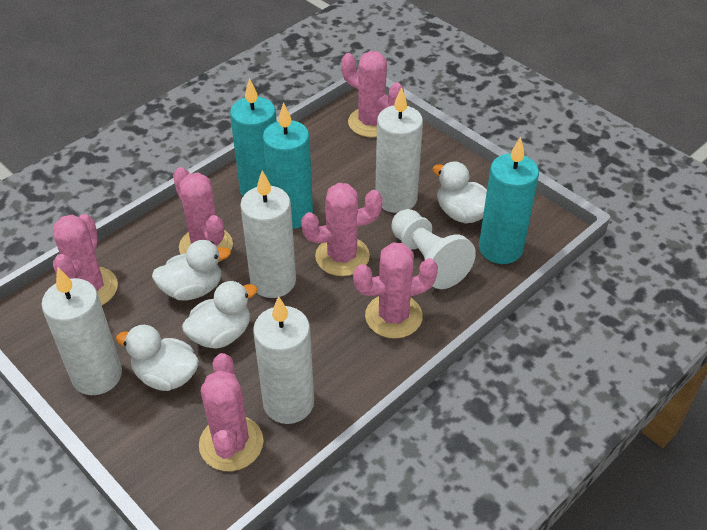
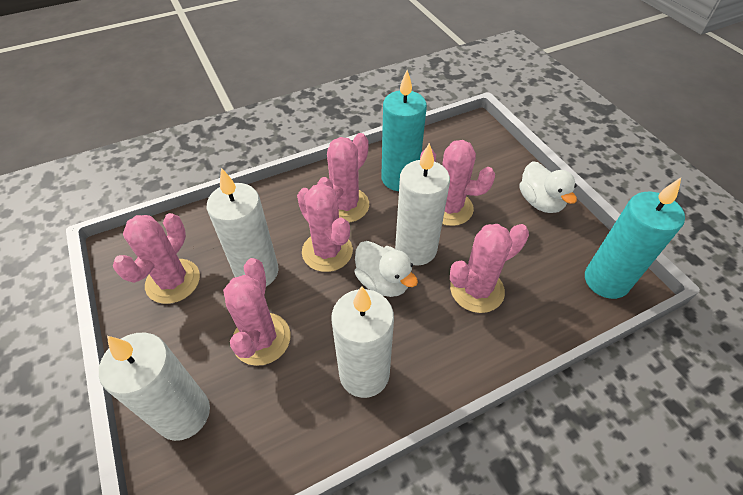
turquoise candle: [230,78,277,196] [262,102,313,229] [479,137,539,264] = 3 -> [381,70,427,191] [585,178,685,299] = 2
white duck: [116,325,199,391] [152,240,231,301] [182,281,257,349] [432,161,487,223] = 4 -> [355,241,418,297] [520,161,577,213] = 2
white pawn: [391,209,476,289] = 1 -> none = 0

